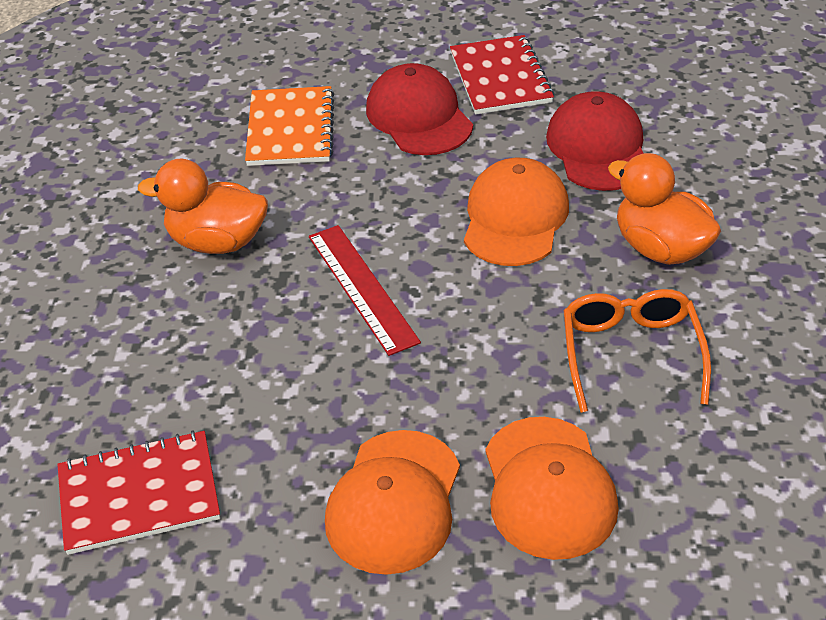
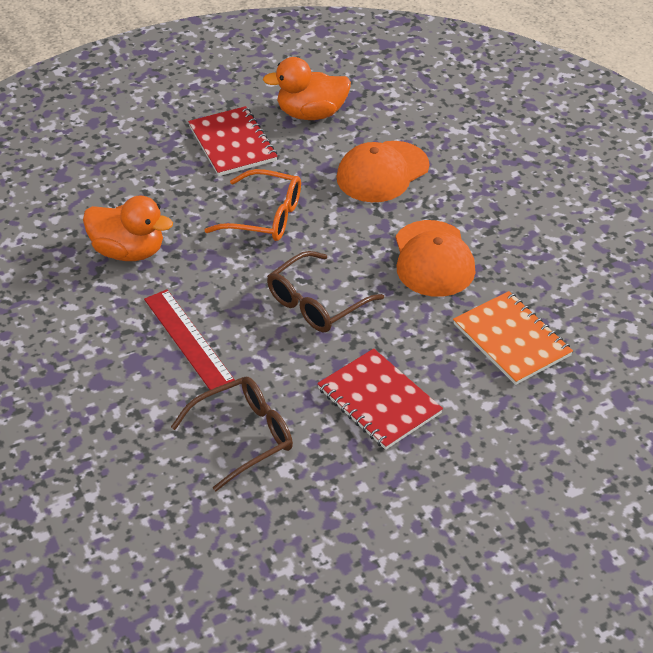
brown glasses: none = 0 -> [171,377,293,492] [267,251,384,332] = 2
orange cap: [325,430,460,575] [464,158,569,266] [485,417,619,560] = 3 -> [336,141,429,202] [396,220,476,297] = 2
red cap: [366,63,473,155] [546,91,644,191] = 2 -> none = 0

